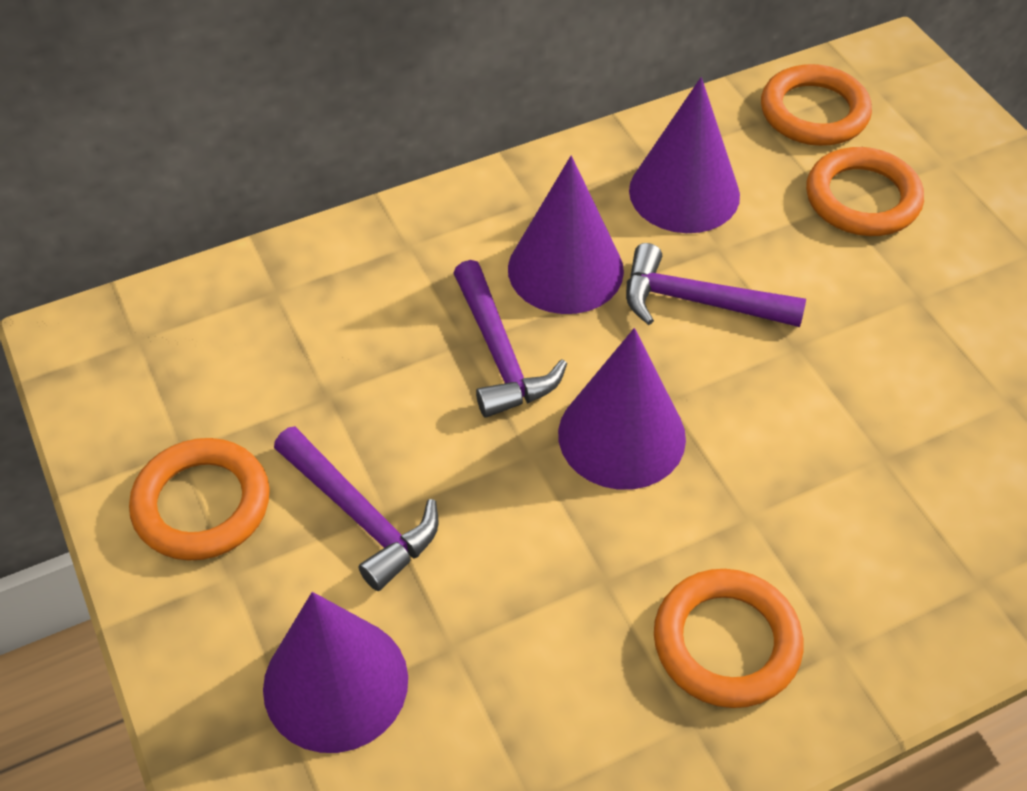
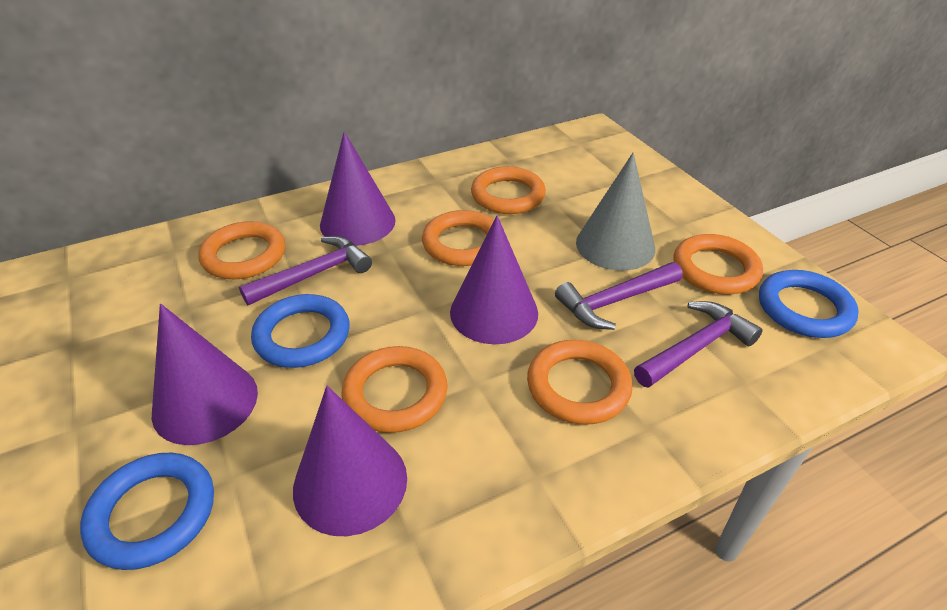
blue ring: none = 0 -> [80,453,214,570] [251,294,349,368] [759,270,859,338] = 3
grey cone: none = 0 -> [576,153,655,271] = 1
orange ring: [129,438,270,561] [654,569,804,708] [761,64,872,146] [806,147,924,236] = 4 -> [198,221,285,279] [341,346,448,433] [422,210,494,266] [471,166,546,214] [527,340,633,425] [674,234,763,295] = 6

